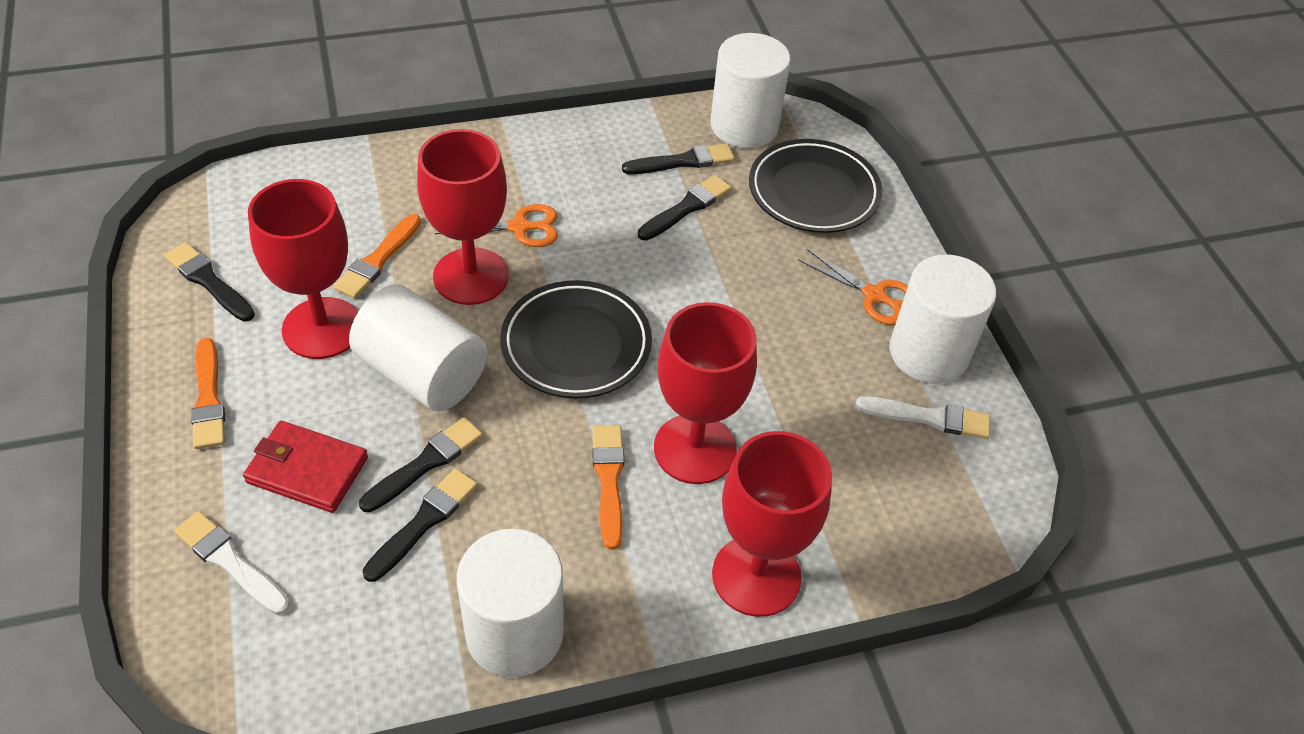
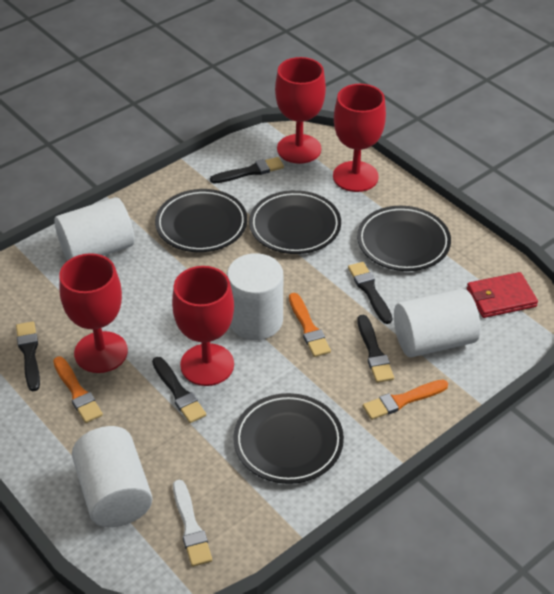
black plate: [500,280,652,398] [749,139,882,233] = 2 -> [155,189,247,252] [233,393,344,484] [249,190,341,254] [357,206,451,271] = 4
orange scissors: [435,204,558,247] [798,249,908,325] = 2 -> none = 0
white brush: [174,511,290,615] [855,396,990,439] = 2 -> [173,480,212,567] = 1

